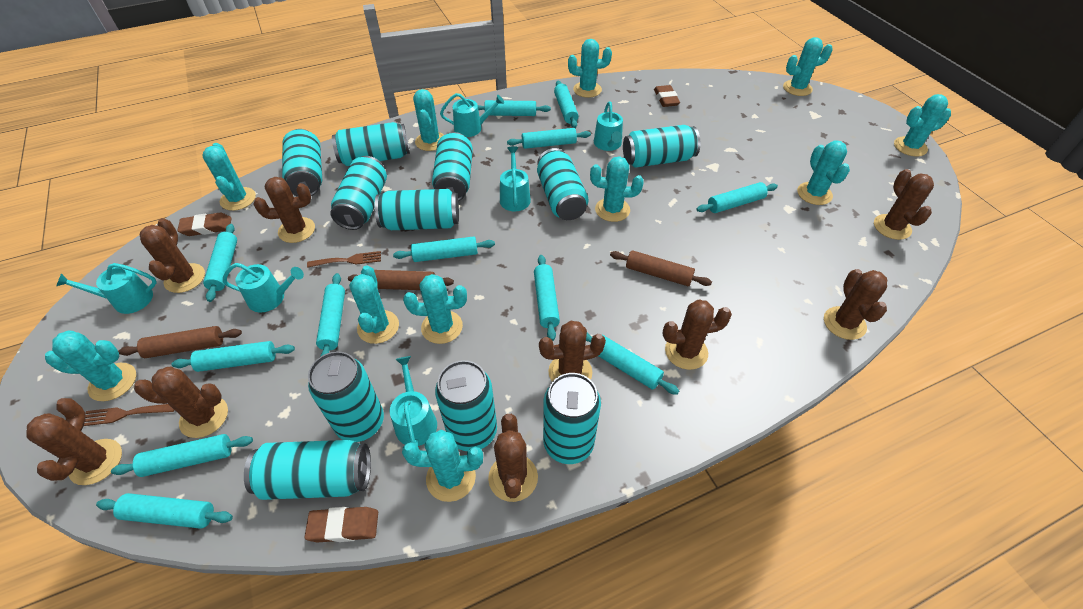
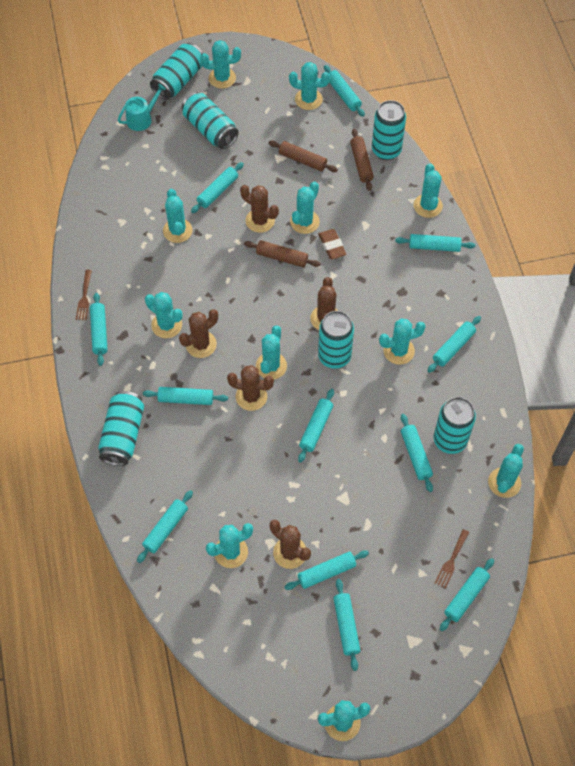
brown cactus: [26,398,122,485] [134,367,228,438] [140,218,205,293] [254,177,315,243] [488,414,538,502] [539,321,606,382] [662,300,732,370] [824,269,887,340] [874,169,934,240] = 9 -> [179,309,218,358] [227,365,274,411] [240,185,279,233] [270,520,311,569] [310,277,338,330] = 5
brown eraser: [177,213,232,236] [304,507,378,543] [654,85,680,107] = 3 -> [318,229,347,259] = 1
turquoise can: [244,440,371,500] [282,129,322,196] [308,351,384,442] [330,156,387,230] [332,122,410,166] [374,189,459,230] [432,132,473,201] [435,360,497,451] [537,148,589,220] [543,373,601,464] [623,125,700,168] = 11 -> [98,391,144,466] [150,43,203,100] [182,92,239,149] [318,311,354,369] [372,100,406,160] [434,397,476,454] = 6
turquoise watering can: [56,263,157,314] [223,263,304,313] [390,356,437,446] [440,93,504,137] [500,146,531,211] [594,102,623,151] = 6 -> [118,84,166,131] = 1

